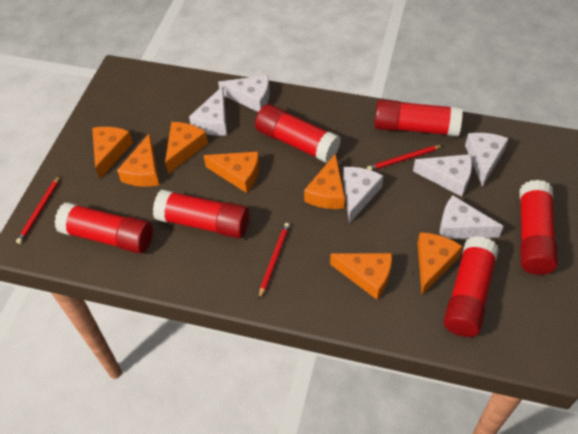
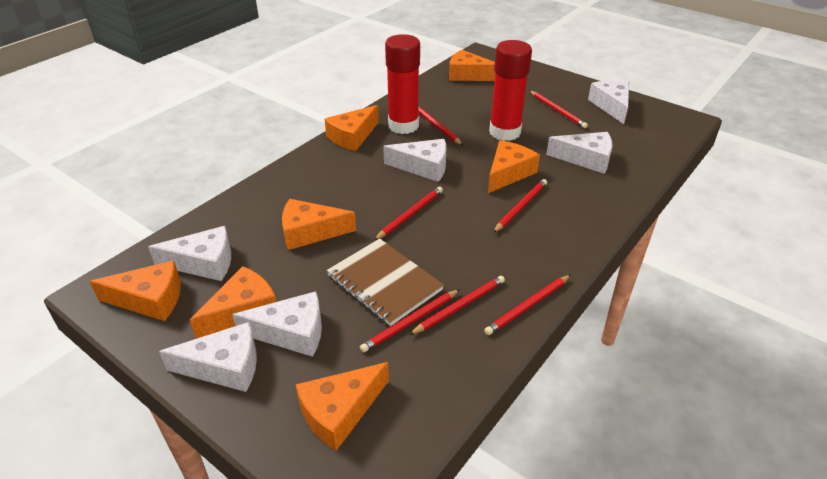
brown notebook: none = 0 -> [327,239,444,326] = 1
red glue stick: [55,202,153,254] [153,190,249,239] [255,104,341,163] [374,99,463,136] [444,236,499,337] [520,180,558,275] = 6 -> [385,34,420,134] [489,40,532,141] = 2
red pencil: [16,176,60,244] [259,223,290,299] [367,145,443,170] = 3 -> [360,289,460,352] [374,187,443,240] [409,276,505,335] [418,106,463,146] [484,275,570,335] [493,179,547,233] [529,90,588,128] = 7

